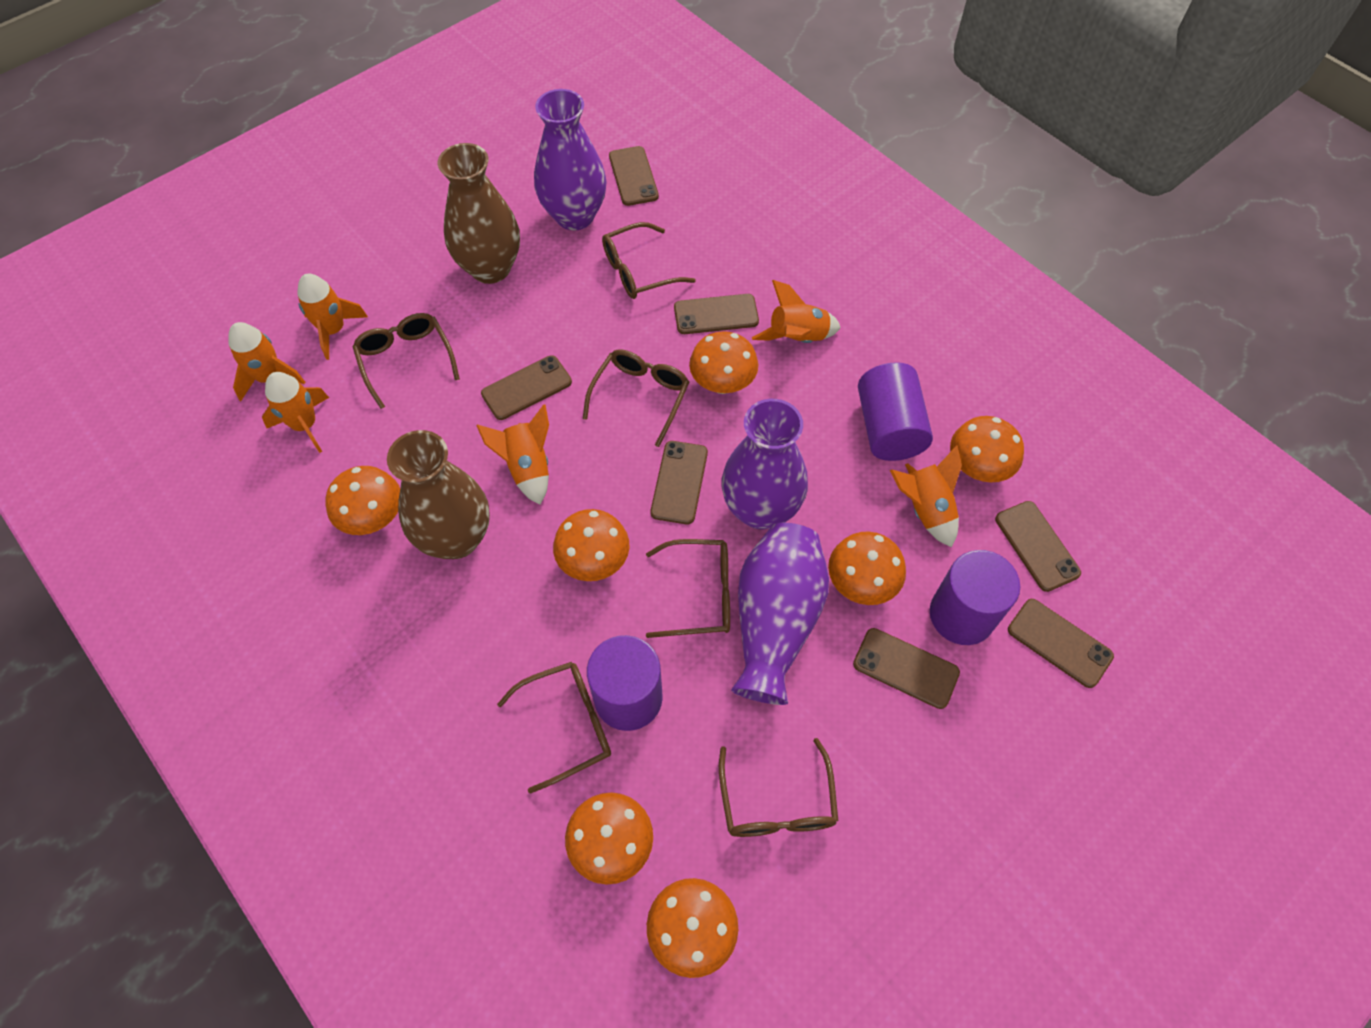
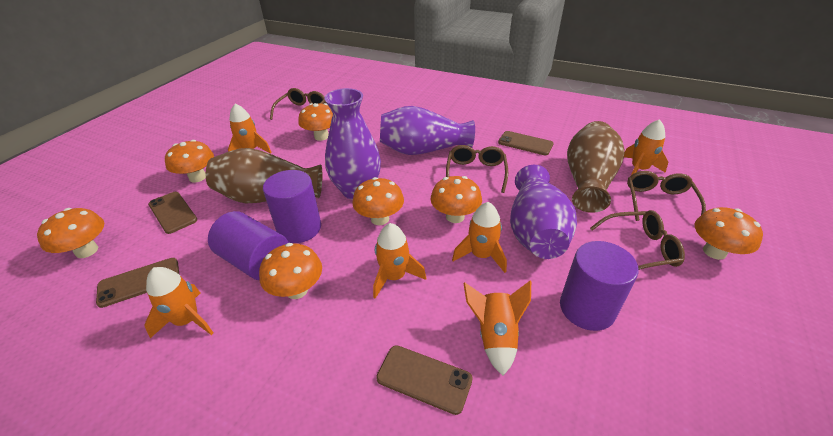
brown glasses: [353,313,460,409] [497,662,611,794] [583,349,689,447] [602,222,696,299] [646,539,730,638] [719,738,838,837] = 6 -> [270,88,326,120] [446,145,508,193] [590,210,685,270] [627,171,706,221] = 4
brown phone: [481,355,572,420] [609,146,659,206] [650,441,708,524] [674,294,759,334] [853,628,960,709] [995,501,1081,592] [1008,599,1114,688] = 7 -> [96,258,179,308] [148,192,197,234] [376,345,473,415] [498,131,554,155] = 4

